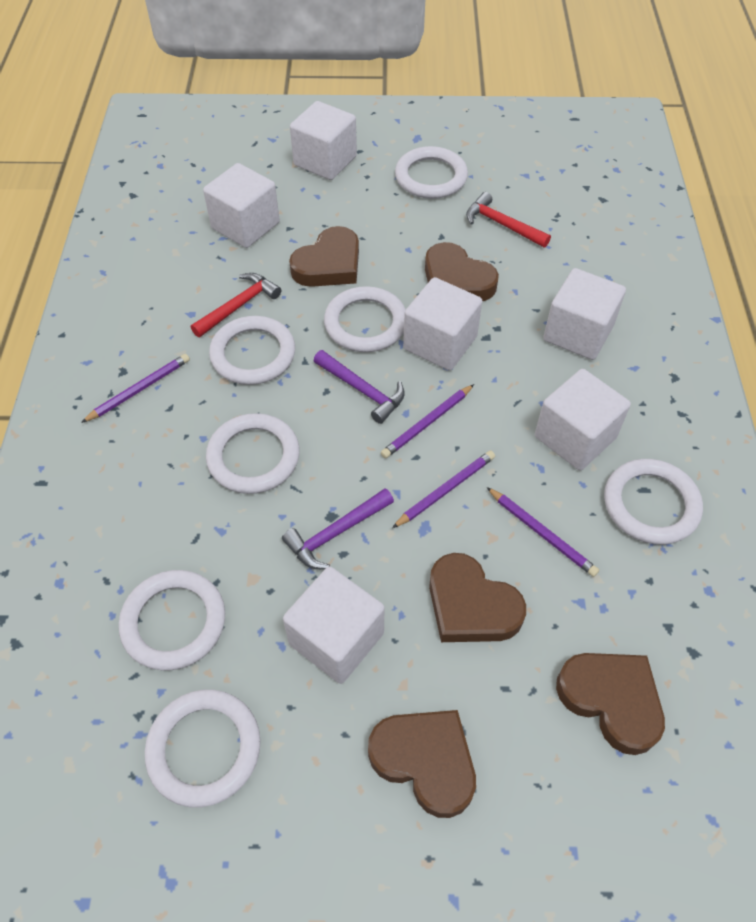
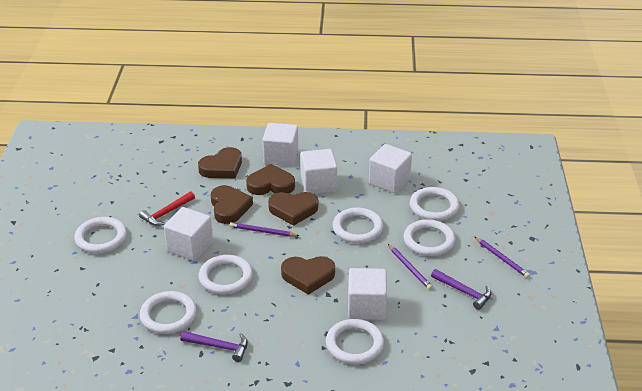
purple pencil: [81,354,190,423] [381,384,474,458] [392,451,495,528] [487,487,599,577] = 4 -> [230,222,300,237] [388,244,433,290] [475,237,530,278] = 3
red hammer: [191,273,281,337] [466,192,551,247] = 2 -> [139,192,195,226] = 1
white cube: [203,163,280,248] [283,566,384,684] [290,101,357,180] [403,277,482,371] [535,369,631,470] [543,268,626,360] = 6 -> [164,207,213,261] [262,123,298,166] [300,149,337,194] [348,268,387,320] [369,144,412,193] = 5

